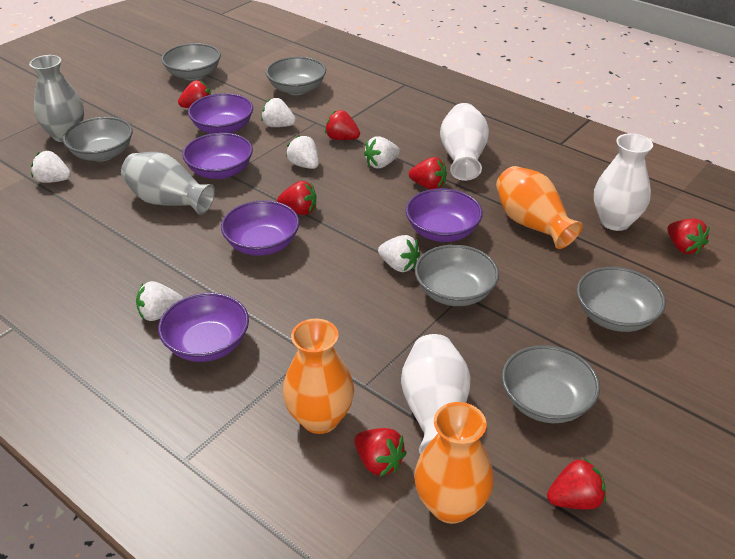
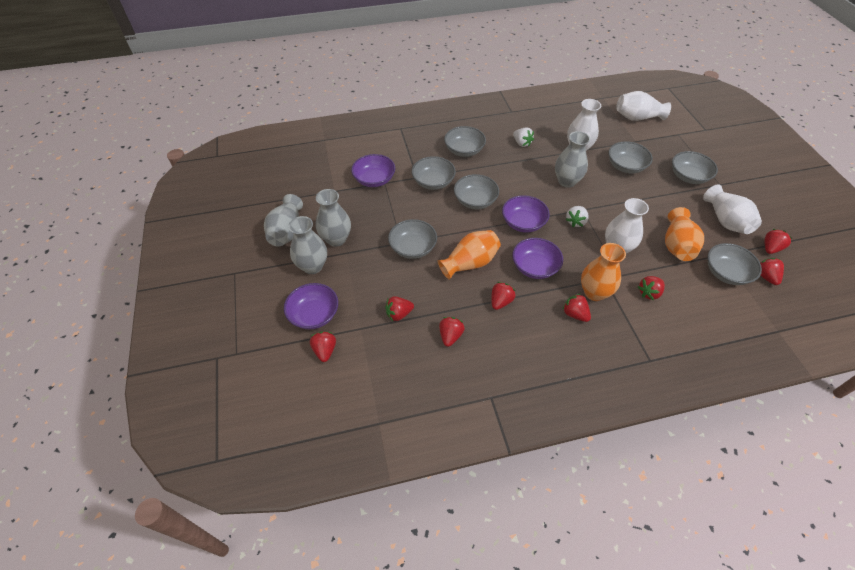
grey bowl: [63,117,133,161] [161,43,221,81] [266,57,326,95] [415,245,499,306] [502,345,600,423] [577,267,666,332] = 6 -> [388,219,437,259] [412,156,456,190] [444,126,486,157] [454,174,499,209] [608,141,653,174] [672,151,718,184] [707,243,762,285] = 7
grey vase: [29,55,84,142] [121,152,215,215] = 2 -> [264,194,303,247] [289,216,327,274] [316,189,351,247] [555,131,590,188] = 4
purple bowl: [158,293,249,362] [182,133,253,179] [188,93,253,134] [221,200,300,256] [406,188,483,242] = 5 -> [284,283,338,329] [351,154,395,187] [502,195,550,233] [512,238,563,279] = 4
red strawberry: [178,80,211,108] [277,181,317,215] [325,110,360,140] [354,428,407,477] [409,157,447,189] [547,458,606,509] [667,218,710,255] = 7 -> [310,332,336,362] [385,296,414,321] [439,317,465,347] [491,282,516,310] [562,294,591,322] [638,276,665,300] [760,258,784,285] [765,229,792,254] = 8
white strawberry: [31,151,71,183] [136,281,183,321] [261,98,296,127] [286,135,319,169] [364,136,400,168] [378,235,420,272] = 6 -> [513,128,534,147] [566,206,589,227] = 2
white vase: [401,334,471,454] [440,103,489,181] [594,133,653,231] = 3 -> [567,99,601,151] [605,198,649,253] [616,91,671,121] [703,184,762,234] = 4

